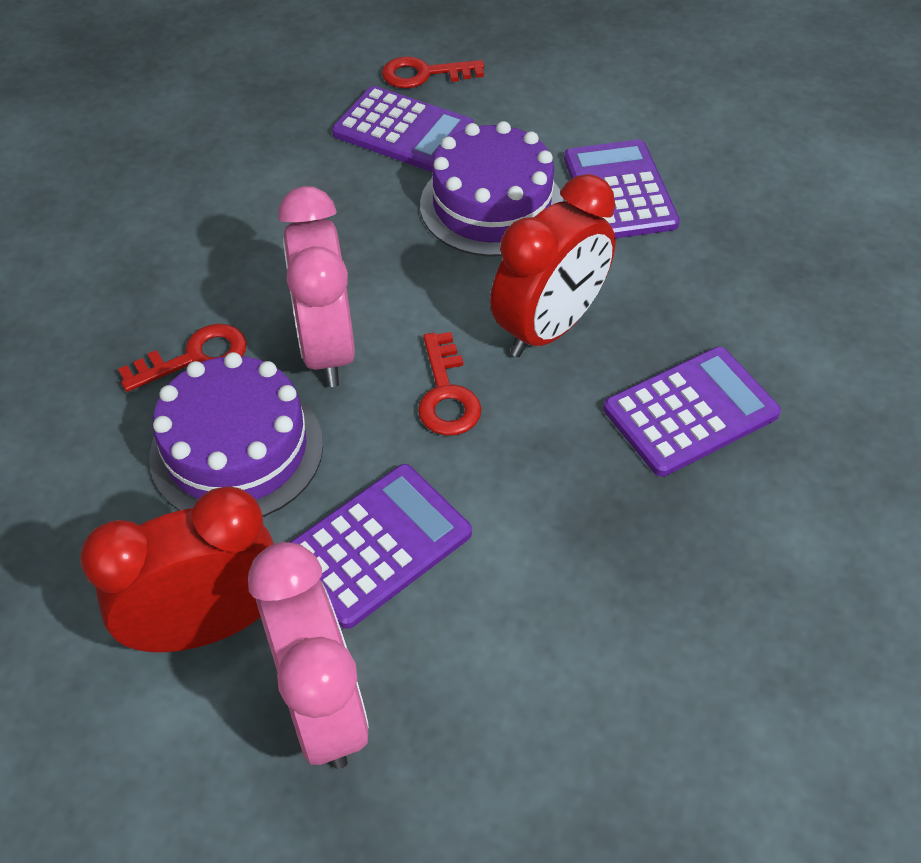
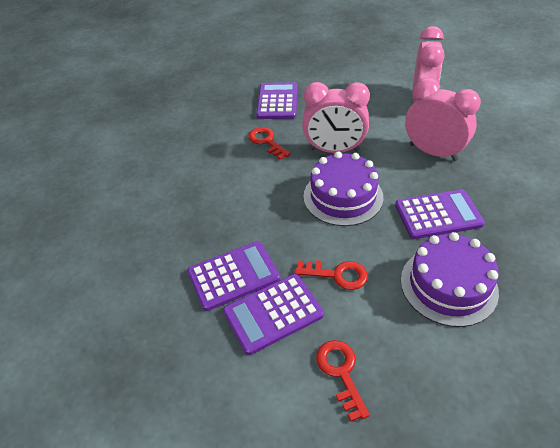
pink clock: [248,542,369,769] [278,186,355,387] = 2 -> [302,82,370,153] [405,78,481,161] [412,26,445,102] = 3
red clock: [80,486,274,652] [490,174,616,357] = 2 -> none = 0

